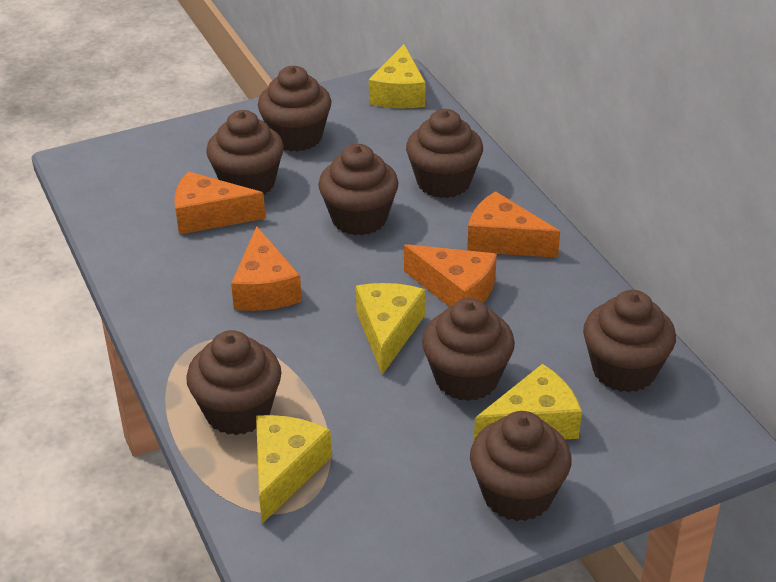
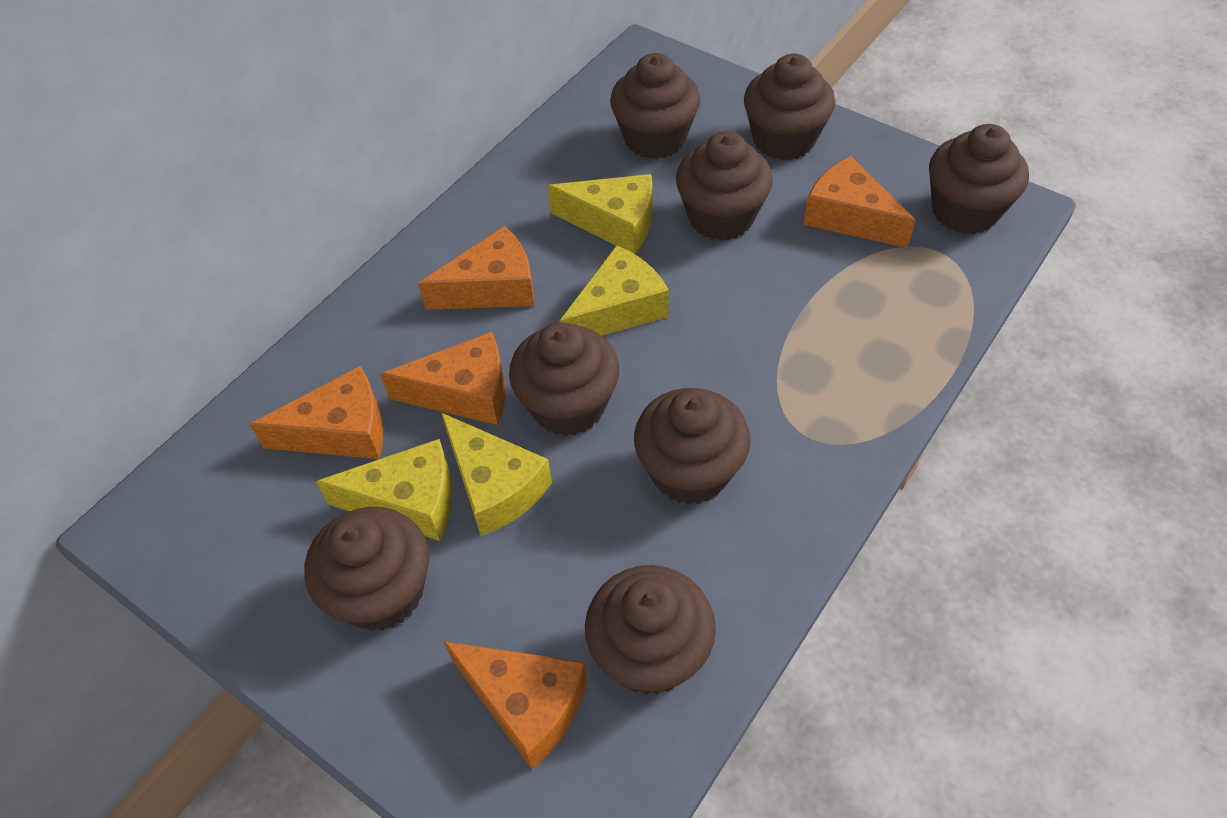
orange cheese: [174,171,266,235] [231,226,302,311] [404,244,497,307] [467,191,560,258] = 4 -> [250,366,383,459] [380,332,505,425] [418,226,535,310] [443,641,587,769] [803,156,916,248] = 5

